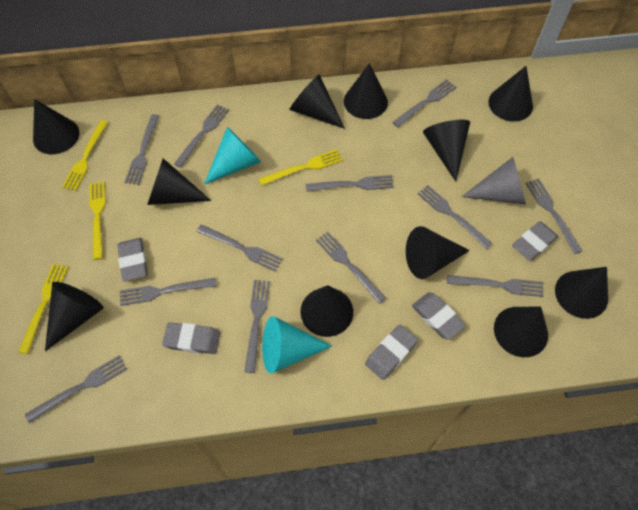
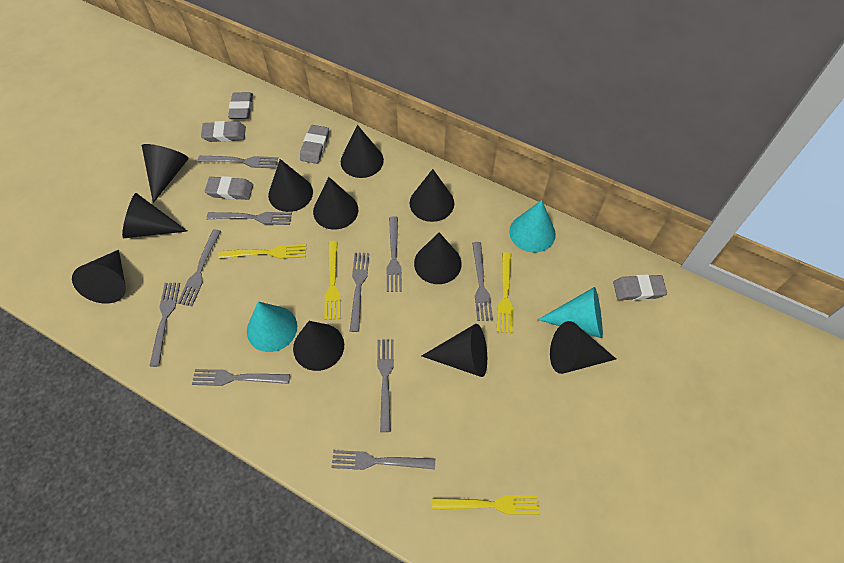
grey cone: [461,157,526,204] = 1 -> none = 0
grey fork: [25,355,127,423] [120,278,216,306] [125,114,159,185] [174,104,229,168] [196,224,283,271] [244,280,270,373] [306,175,394,192] [316,232,386,304] [392,79,456,127] [417,185,493,249] [447,275,544,297] [525,178,582,254] = 12 -> [150,283,180,367] [178,229,221,306] [192,369,290,386] [198,156,278,169] [207,212,292,225] [332,450,435,470] [350,253,369,332] [377,339,394,432] [387,216,402,292] [472,242,493,321] = 10
turquoise cone: [204,127,261,184] [262,316,332,374] = 2 -> [247,301,297,352] [509,200,556,253] [538,287,603,338] = 3

